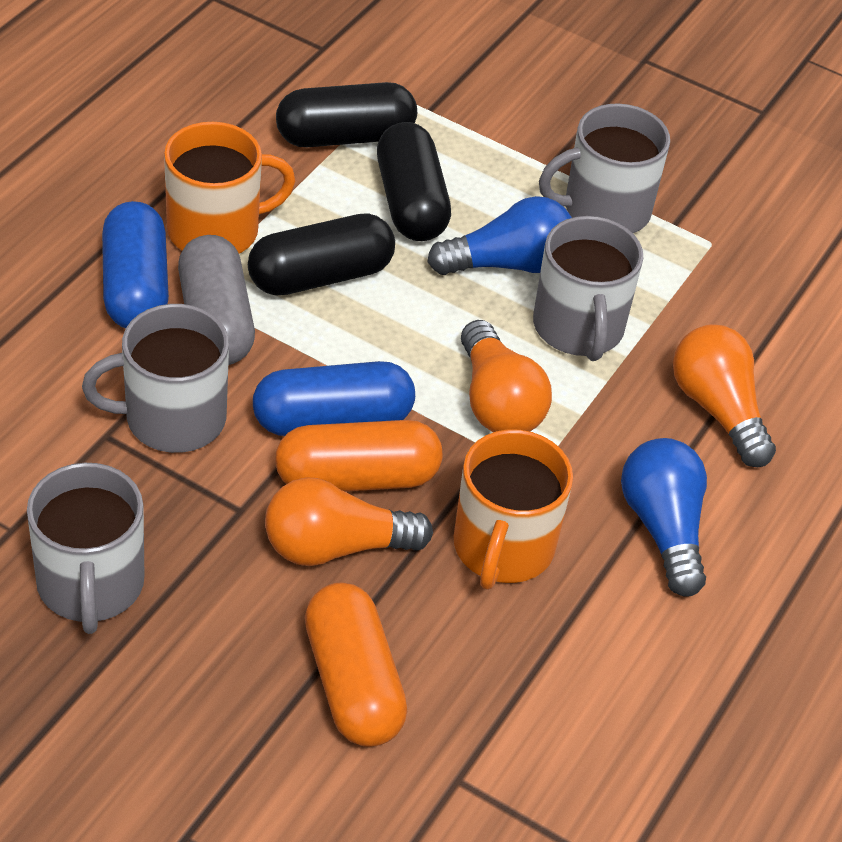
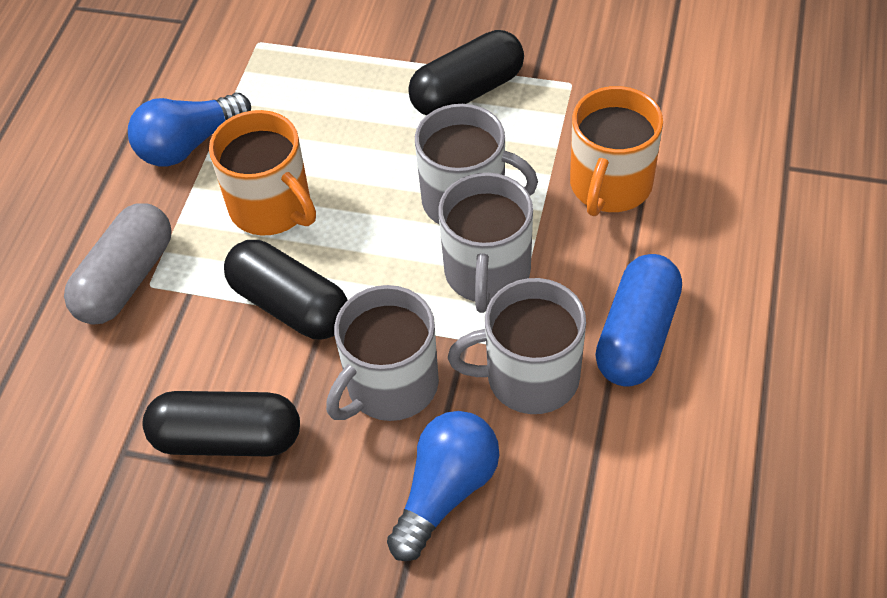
blue capsule: [102,201,169,328] [253,361,415,436] = 2 -> [595,254,682,387] = 1
orange capsule: [275,420,442,492] [305,582,407,747] = 2 -> none = 0
orange light bulb: [265,477,433,566] [461,320,552,432] [673,324,776,467] = 3 -> none = 0

